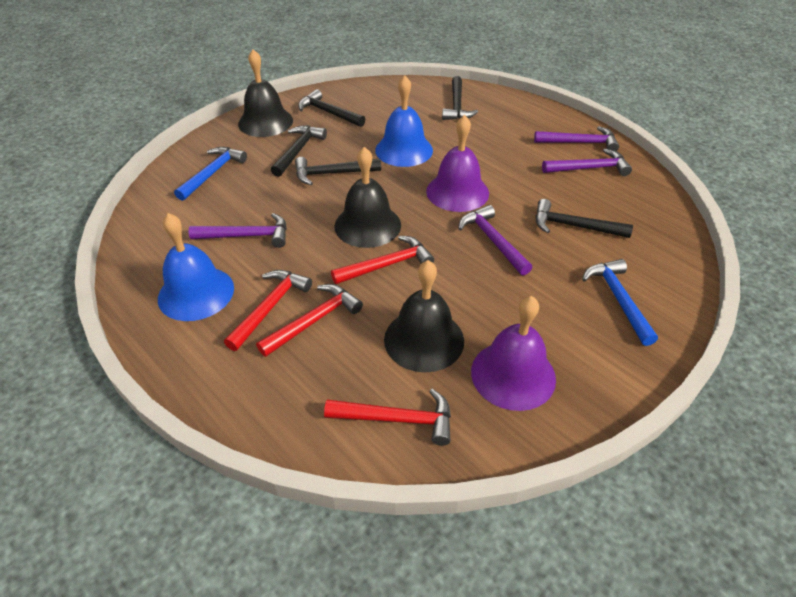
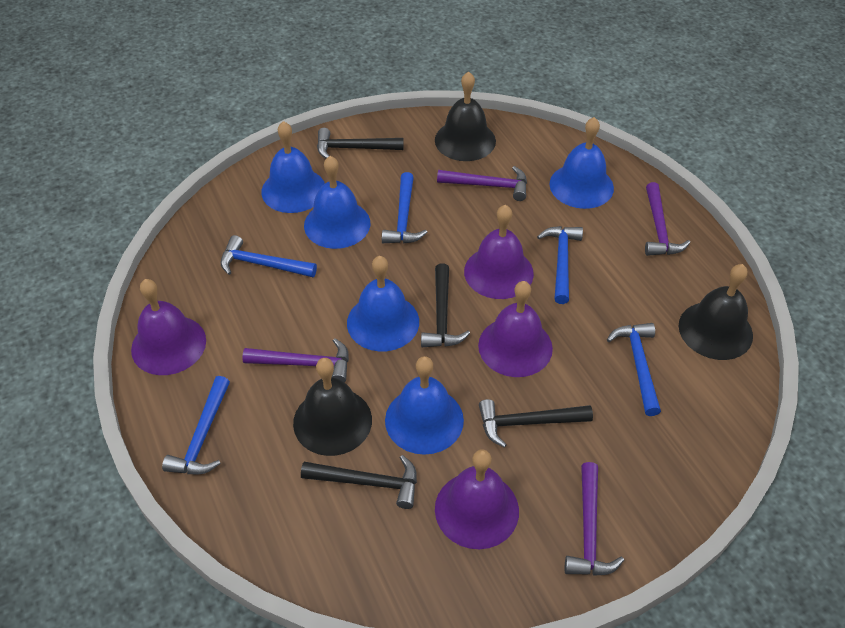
black hammer: [271,126,327,177] [295,157,381,185] [298,89,365,127] [442,76,478,120] [535,199,633,238] = 5 -> [301,455,417,509] [317,128,403,159] [421,263,470,347] [479,399,593,448] = 4
blue bell: [158,213,234,321] [375,75,433,167] = 2 -> [261,121,325,213] [304,156,370,249] [347,256,419,351] [385,356,464,455] [549,117,614,209] = 5
blue hammer: [174,147,247,201] [582,259,658,346] = 2 -> [162,376,230,474] [221,235,317,277] [382,172,427,244] [537,226,583,304] [607,323,661,416] = 5
purple bell: [426,115,489,212] [471,296,556,411] = 2 -> [131,279,206,375] [435,449,519,549] [464,205,534,299] [478,281,553,377] = 4
red hammer: [224,270,312,351] [256,284,363,357] [324,389,451,446] [331,236,434,284] = 4 -> none = 0

